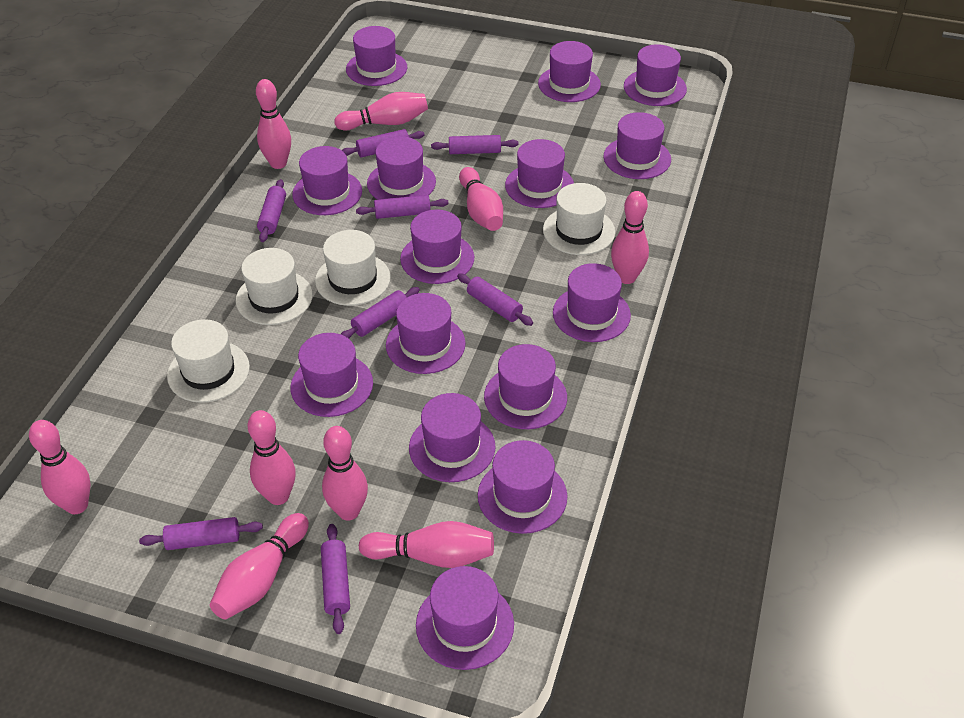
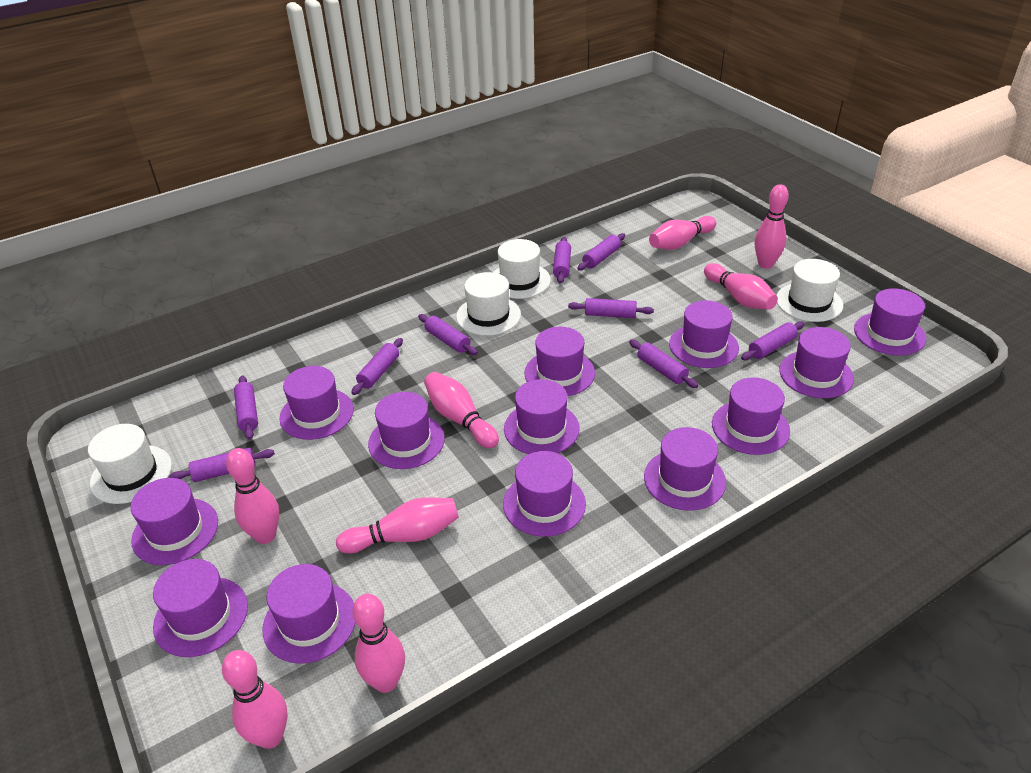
pink bowling pin: [29,420,91,514] [210,513,309,619] [248,410,296,505] [256,79,291,169] [322,426,368,521] [334,92,428,131] [359,521,494,568] [459,167,503,231] [611,191,649,284] = 9 -> [222,650,288,749] [226,448,279,544] [336,497,459,554] [352,594,405,693] [424,372,499,448] [649,216,716,250] [704,263,778,310] [755,184,789,269] = 8
purple hat: [290,333,373,417] [292,146,362,215] [346,26,407,86] [367,136,436,200] [386,293,466,374] [400,210,474,284] [409,393,496,482] [416,566,514,670] [478,440,568,534] [484,344,567,429] [505,139,574,208] [538,41,601,102] [553,263,631,342] [603,112,671,179] [624,44,687,106] = 15 -> [131,478,218,565] [153,559,248,657] [263,564,356,664] [279,366,354,440] [368,392,445,469] [503,451,586,537] [504,379,580,454] [525,327,595,396] [644,427,726,511] [669,300,739,368] [712,377,790,455] [779,327,854,398] [854,288,926,356] = 13
purple rolling pin: [139,517,263,550] [257,179,286,242] [321,524,350,634] [341,287,420,339] [342,129,425,158] [356,195,449,219] [431,135,518,154] [457,273,533,326] = 8 -> [169,448,275,482] [234,375,258,440] [352,338,403,395] [418,314,478,355] [553,237,571,283] [568,298,654,318] [577,233,625,271] [629,340,698,388] [741,321,805,360] = 9

